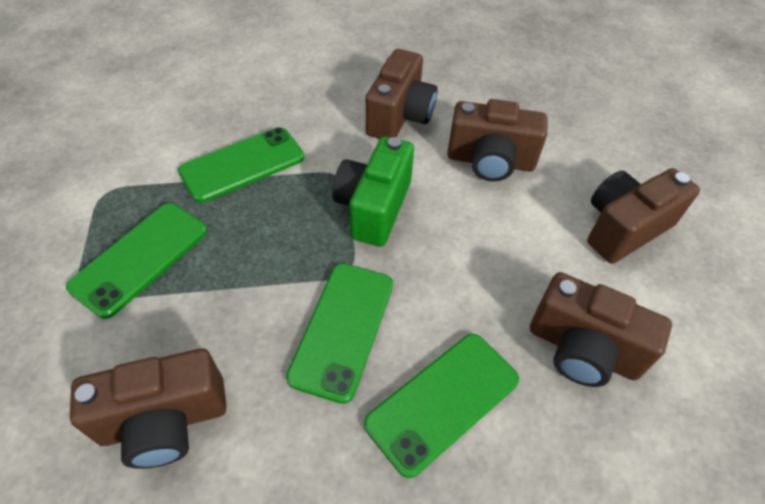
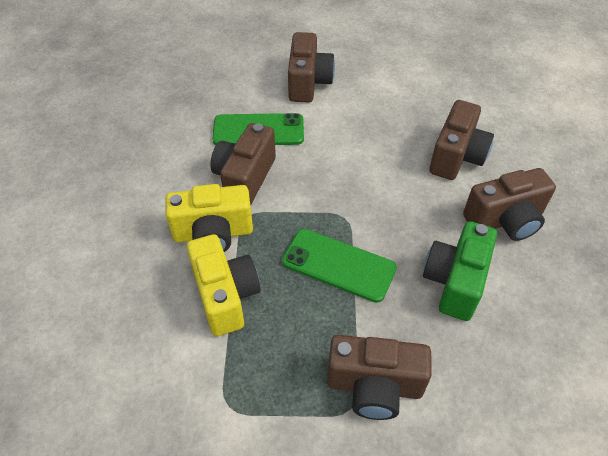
green phone: [66,203,207,319] [178,127,304,203] [286,263,393,404] [364,334,519,478] = 4 -> [212,113,304,145] [282,229,397,303] = 2
yellow camera: none = 0 -> [165,184,253,252] [187,234,261,336] = 2

